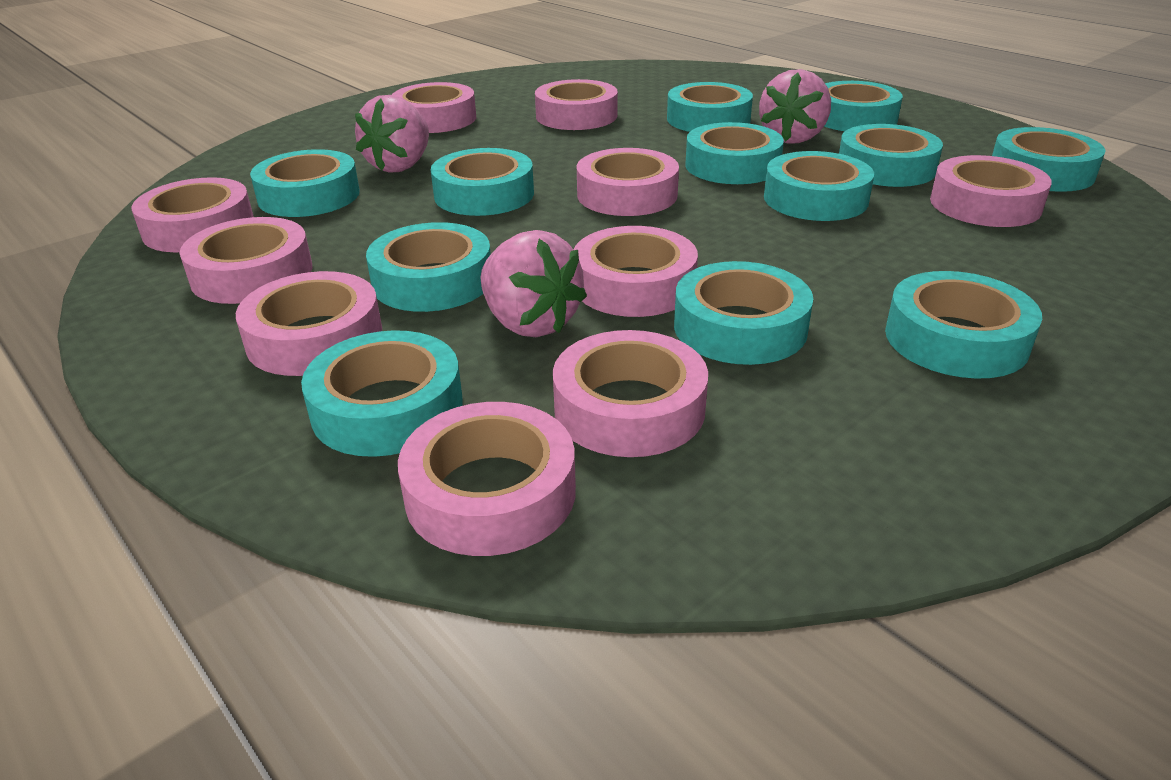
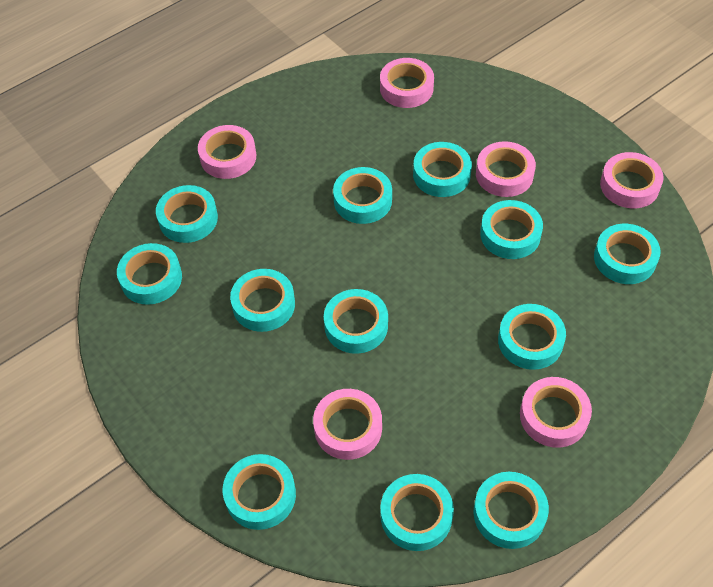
pink strawberry: [355,95,429,173] [481,230,587,337] [759,69,831,144] = 3 -> none = 0
pink tape: [132,177,254,252] [180,217,313,304] [236,271,382,376] [392,82,476,133] [398,402,576,556] [535,79,618,130] [553,330,708,457] [574,226,698,317] [577,148,679,216] [930,155,1052,227] = 10 -> [198,125,256,179] [313,389,382,460] [380,58,434,108] [476,141,536,197] [520,377,592,448] [600,152,664,208] = 6

